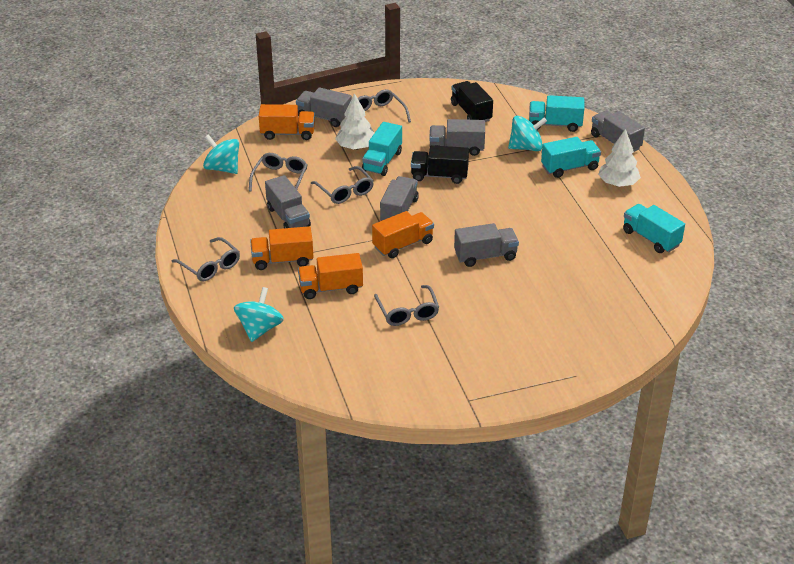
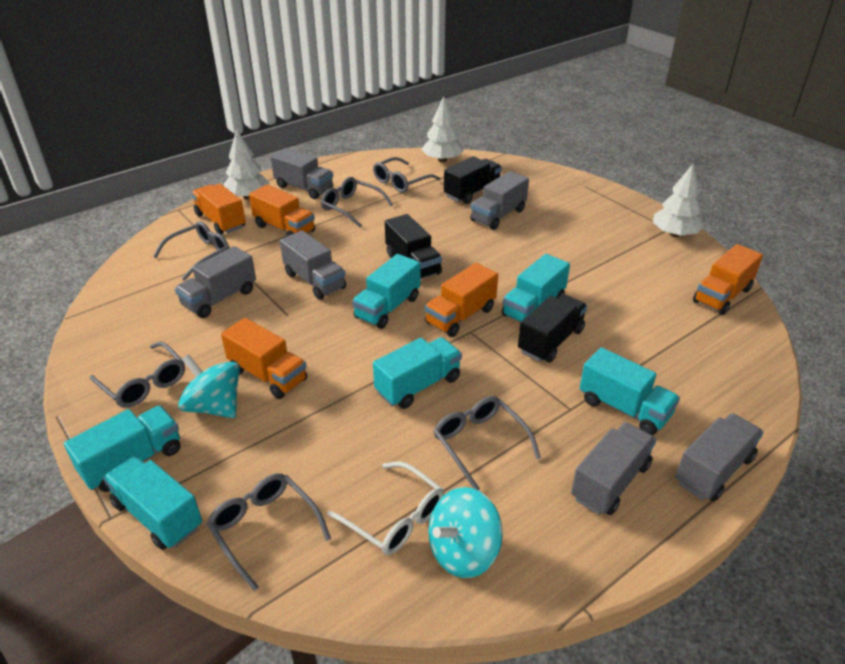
black truck: [411,145,469,184] [451,81,493,122] = 2 -> [385,214,442,279] [444,156,502,204] [518,294,587,362] = 3
grey glasses: [171,237,240,281] [249,153,307,191] [311,166,374,204] [358,89,411,132] [374,285,439,326] = 5 -> [90,341,185,408] [153,221,230,281] [207,473,331,591] [321,177,393,227] [373,157,440,193] [434,396,541,490] = 6
orange truck: [250,226,313,270] [259,104,315,140] [298,253,363,299] [372,211,434,258] = 4 -> [191,183,246,234] [221,318,307,399] [249,184,315,236] [425,262,498,337] [693,244,763,315] = 5
turquoise spinning top: [203,134,239,174] [234,287,284,342] [508,116,547,151] = 3 -> [178,354,240,418] [428,487,503,578] = 2
turquoise truck: [362,122,402,176] [529,95,584,132] [541,137,601,178] [623,204,685,253] = 4 -> [64,406,180,492] [103,455,202,550] [352,254,420,329] [373,337,462,409] [502,254,570,322] [580,347,680,435] = 6
white glasses: none = 0 -> [327,461,444,555] = 1
white tree: [335,93,374,150] [598,129,641,187] = 2 -> [224,129,269,199] [421,96,463,162] [653,164,704,237] = 3

